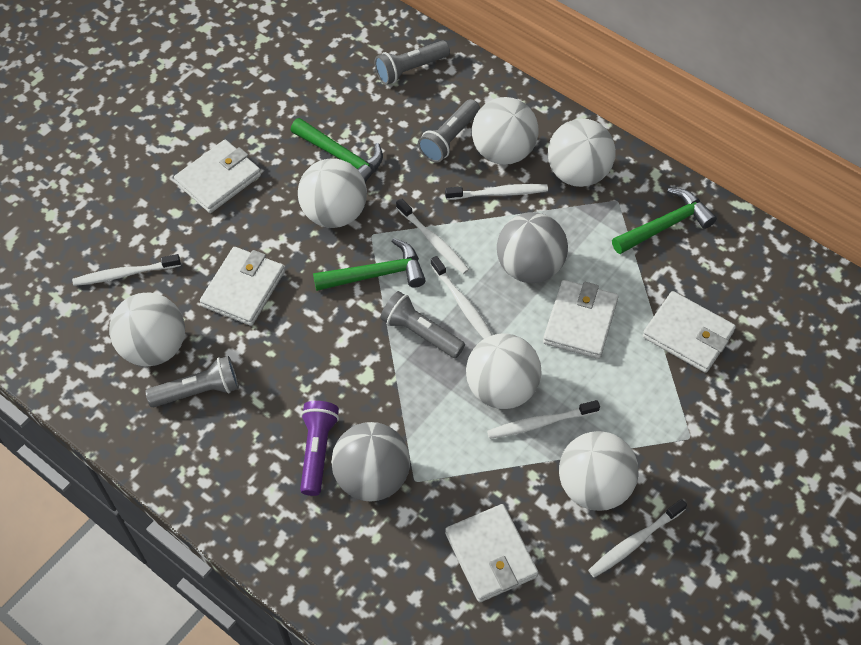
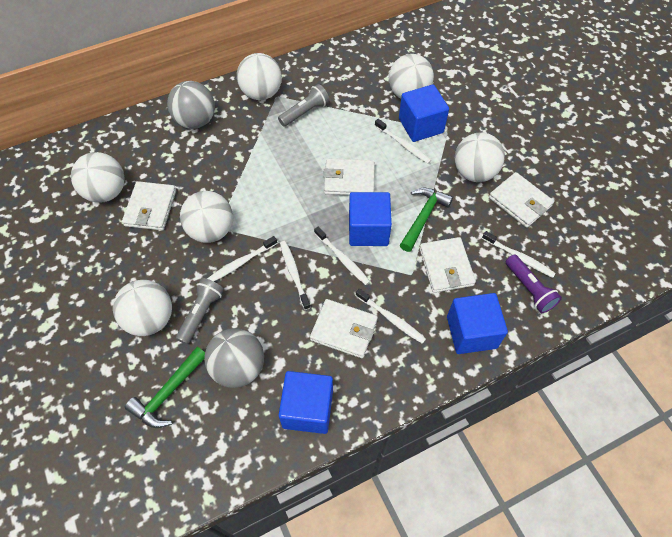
blue cube: none = 0 -> [279,371,333,434] [349,192,392,246] [399,84,449,142] [447,293,508,354] = 4
green hammer: [291,118,383,182] [313,238,426,291] [612,188,717,254] = 3 -> [125,347,205,428] [400,188,453,252] = 2
grey flashlight: [145,356,239,407] [375,40,450,85] [380,291,465,358] [418,99,480,163] = 4 -> [176,278,224,344] [278,84,330,127] = 2

